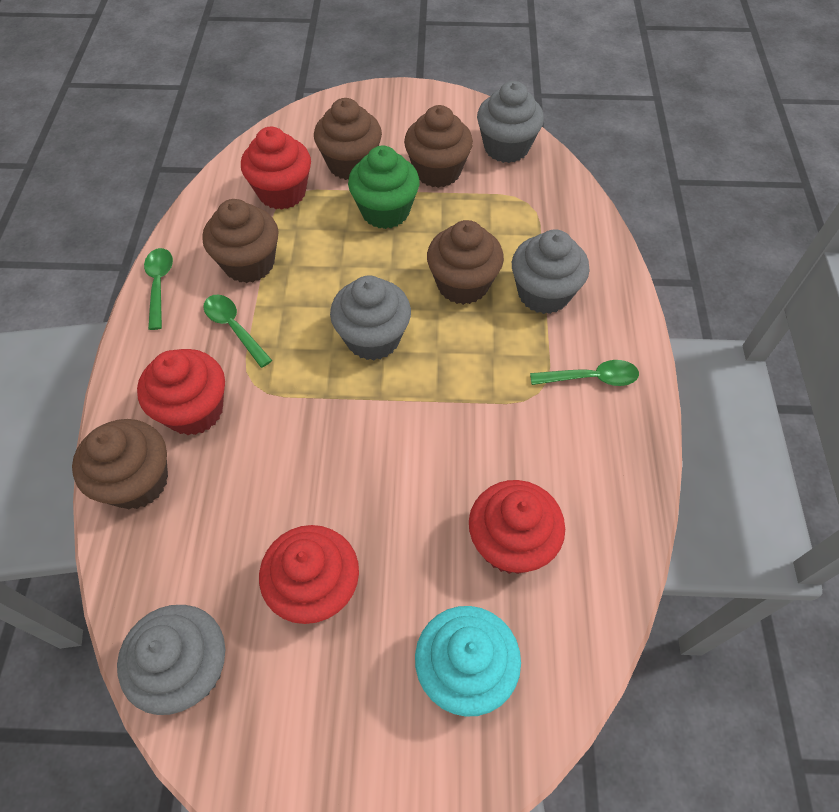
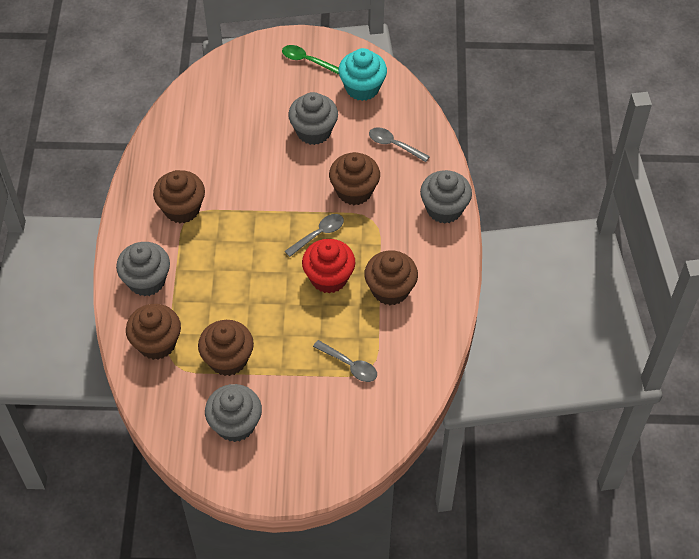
green cupcake: [348,146,420,229] = 1 -> none = 0
green spoon: [144,248,173,330] [203,295,272,368] [530,360,639,386] = 3 -> [282,45,339,74] = 1
grey spoon: none = 0 -> [285,214,344,257] [313,340,377,382] [369,127,430,162] = 3
red cupcake: [137,349,225,435] [241,127,311,210] [259,525,359,624] [469,480,565,574] = 4 -> [302,239,355,293] = 1

